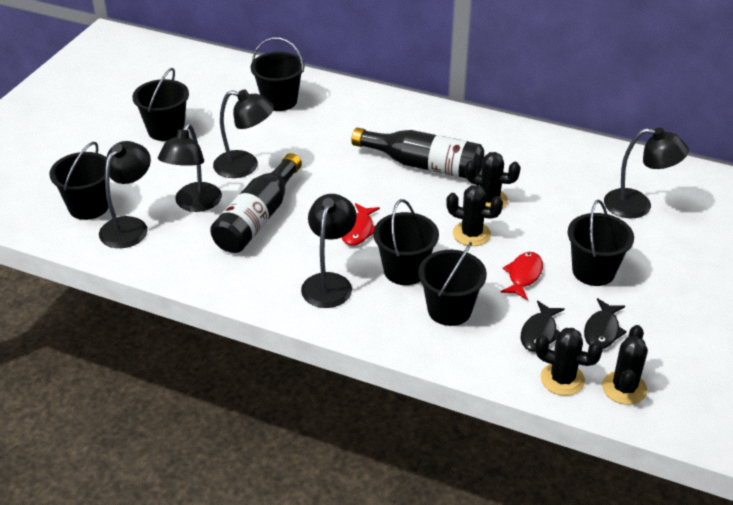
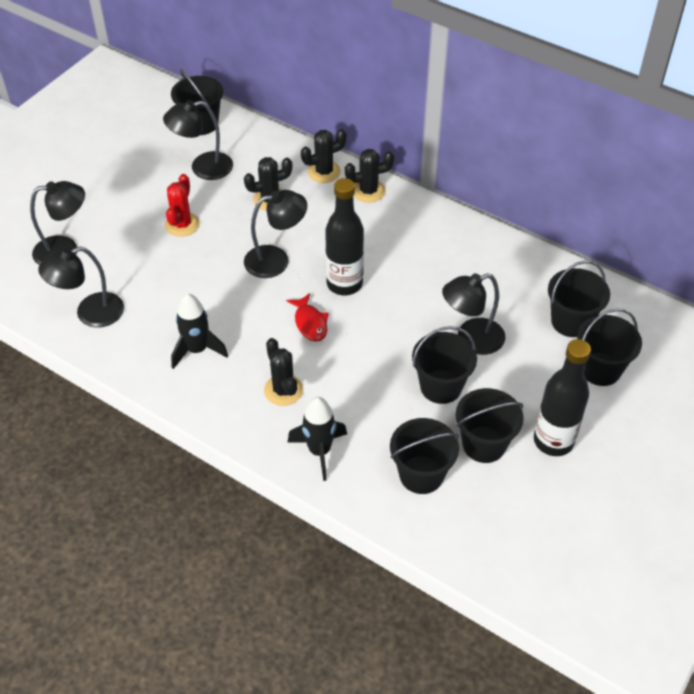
black fish: [521,301,565,352] [584,298,627,349] = 2 -> none = 0
black rocket: none = 0 -> [171,293,228,369] [287,397,347,481] = 2
red cactus: none = 0 -> [165,174,200,237] = 1
red fish: [342,203,380,245] [500,252,543,300] = 2 -> [286,293,329,342] = 1

